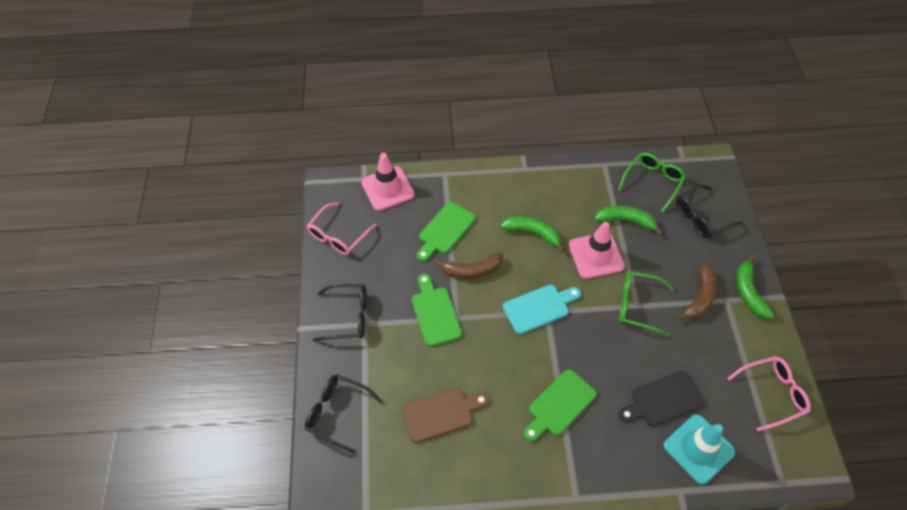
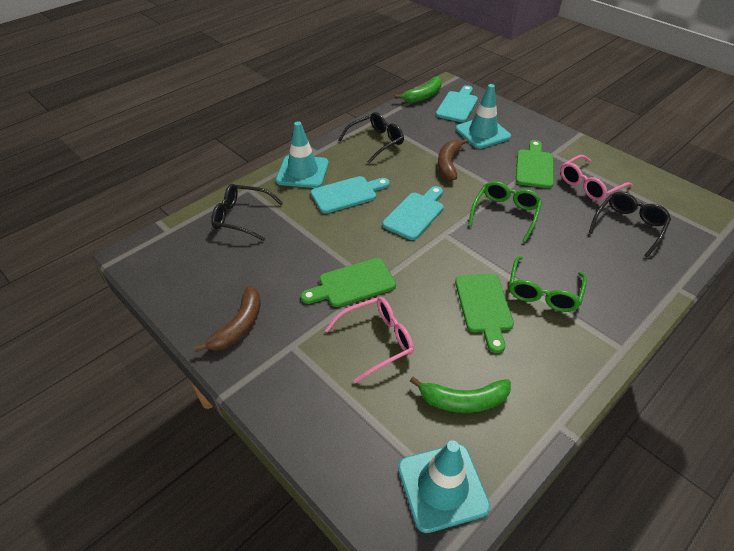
black cutting board: [619,371,704,427] = 1 -> none = 0
brown cutting board: [402,388,489,443] = 1 -> none = 0
green banana: [500,216,564,252] [595,206,663,235] [736,255,774,319] = 3 -> [395,76,442,103] [410,377,511,413] = 2
pink traffic cone: [361,153,415,211] [569,222,625,279] = 2 -> none = 0
turquoise cutting board: [503,285,581,334] = 1 -> [311,176,390,214] [383,186,444,240] [436,85,478,122] = 3
turquoise traffic cone: [663,414,736,484] = 1 -> [276,121,329,188] [398,440,490,533] [456,84,511,149] = 3

